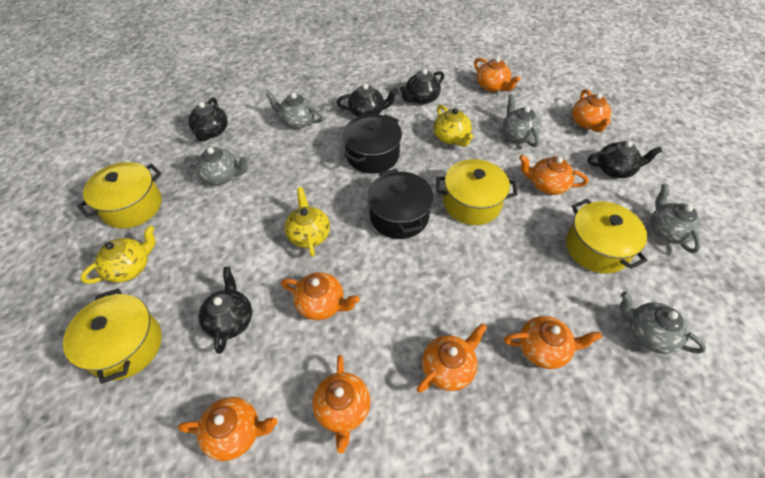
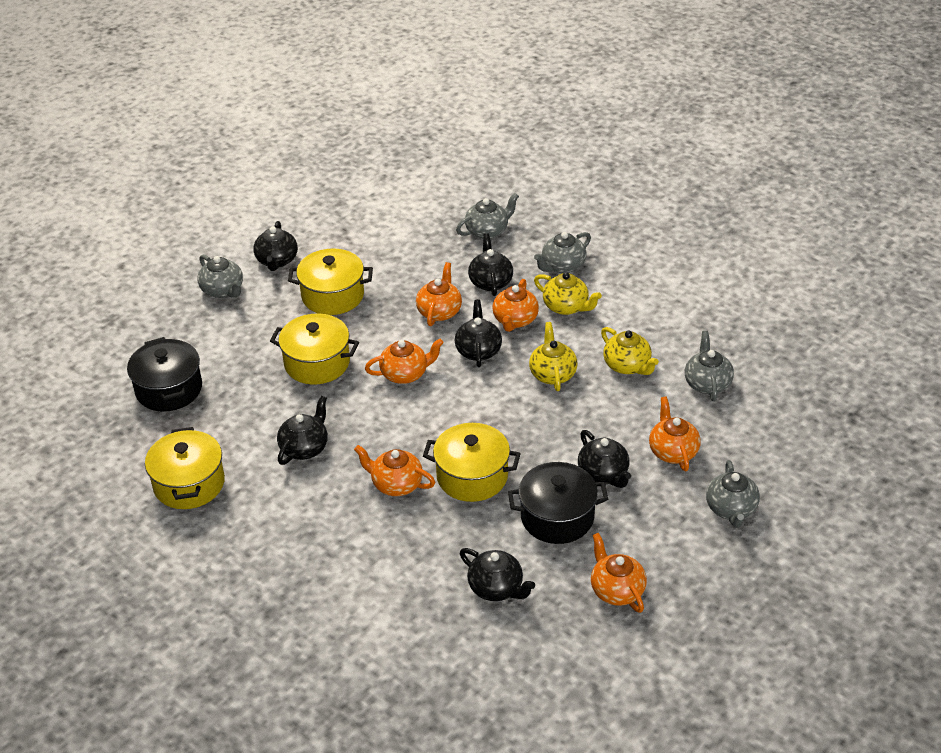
black teapot: [188,97,228,142] [199,267,252,354] [337,84,398,117] [400,69,444,104] [587,141,662,178] = 5 -> [253,221,298,271] [277,396,328,465] [455,299,502,367] [460,548,535,601] [468,233,513,296] [578,430,631,488] = 6
orange teapot: [178,397,278,461] [281,272,360,320] [312,355,370,453] [417,323,487,393] [474,57,520,92] [504,316,602,369] [519,155,588,195] [572,89,611,132] = 8 -> [354,445,435,496] [365,339,444,384] [416,262,462,326] [492,279,539,332] [591,533,647,613] [649,397,701,471] = 6

